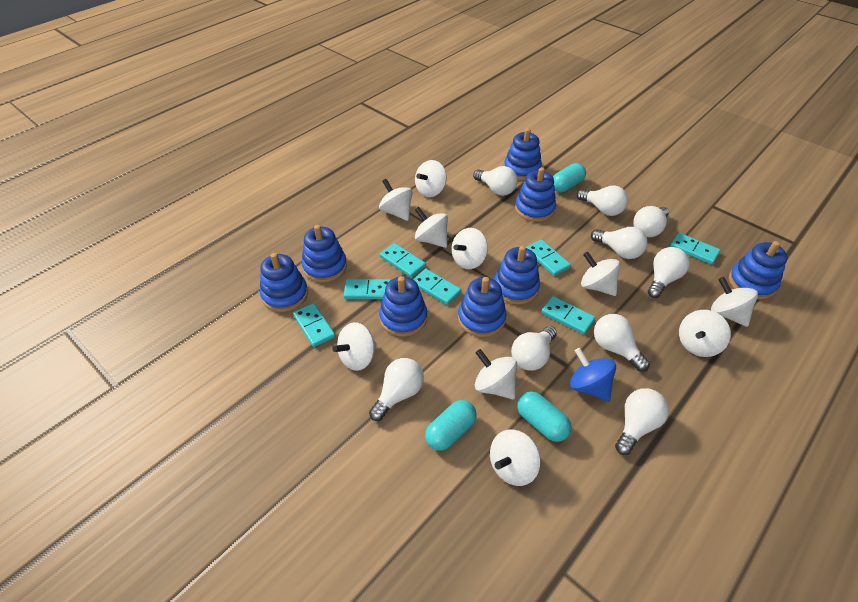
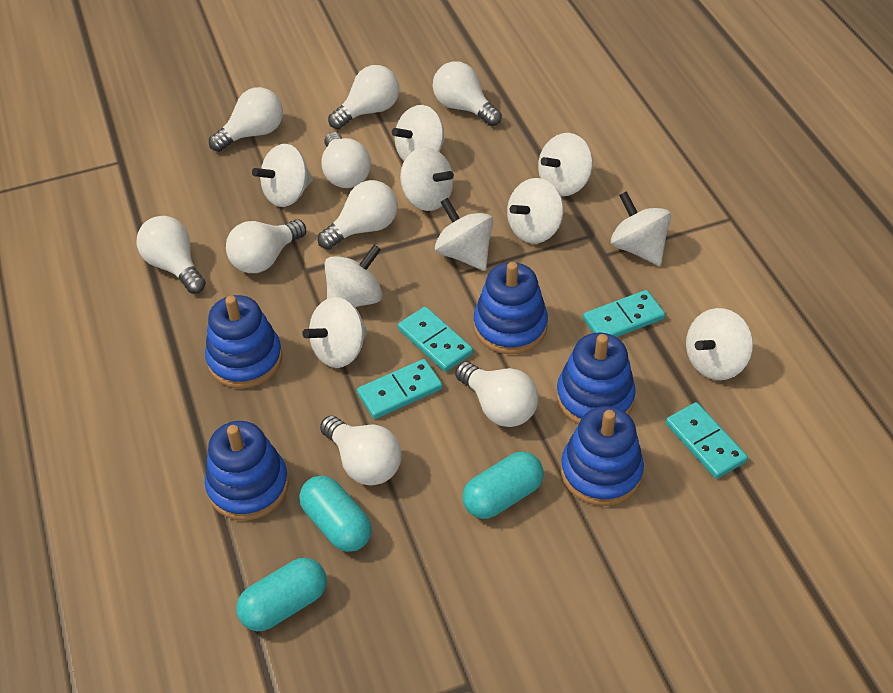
blue spinning top: [570,348,616,402] = 1 -> none = 0
blue stacking toy: [260,253,308,312] [301,225,347,283] [379,276,427,337] [458,277,507,337] [494,246,540,305] [504,128,542,180] [515,167,556,222] [729,241,788,300] = 8 -> [205,295,282,388] [205,421,289,521] [474,262,548,354] [557,333,636,425] [561,406,644,506] = 5
turquoise domino: [293,303,335,347] [344,279,391,299] [380,243,426,278] [413,269,461,305] [526,240,571,276] [541,296,595,335] [670,233,720,265] = 7 -> [357,359,443,419] [398,306,473,372] [583,290,665,337] [666,402,748,479] = 4

